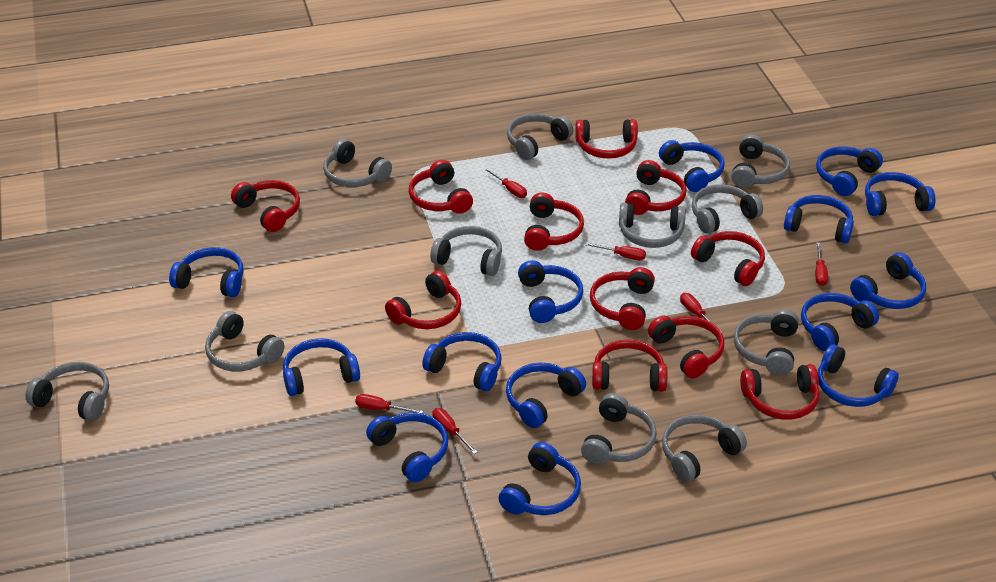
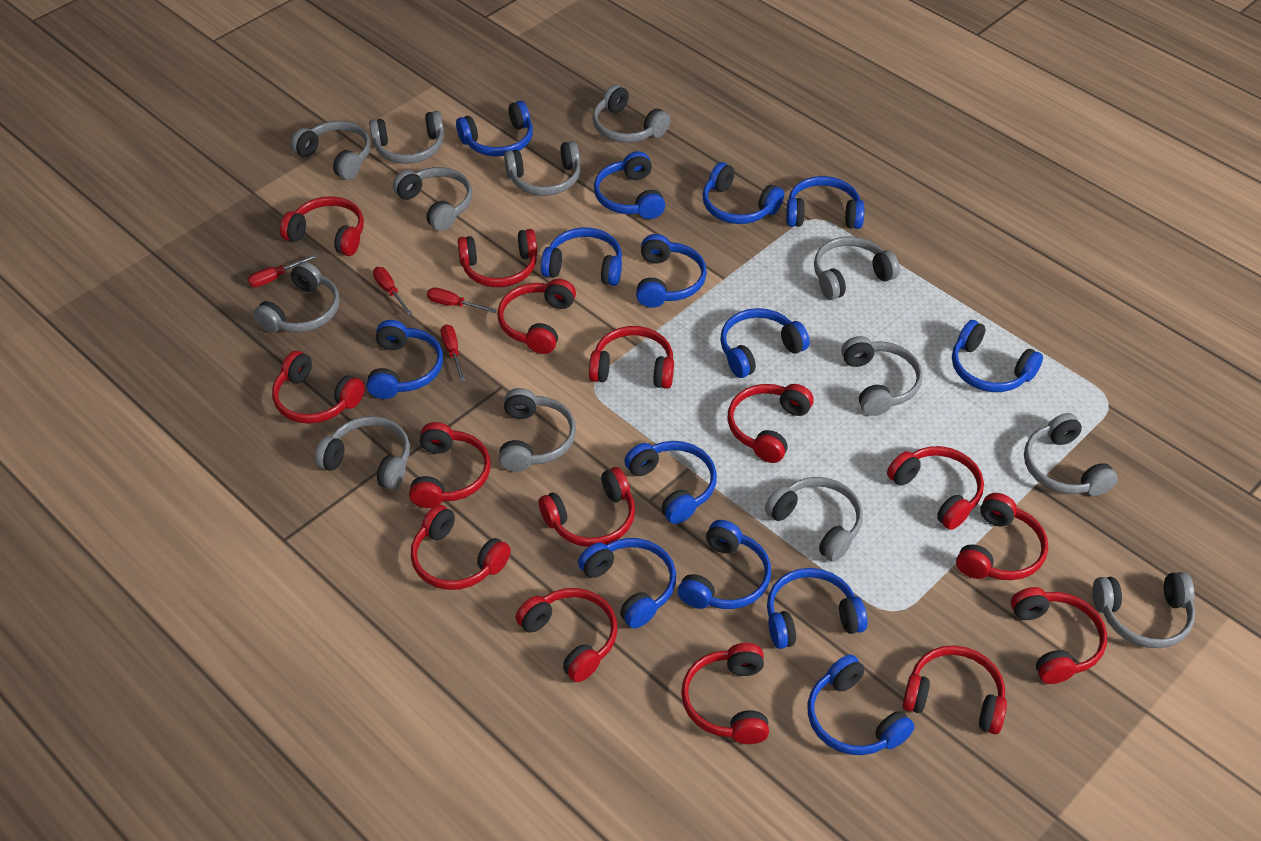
grey headphones: [25,362,109,421] [205,311,284,371] [323,139,392,187] [430,226,502,276] [507,113,573,160] [581,393,657,464] [619,202,686,248] [662,414,747,482] [692,184,763,234] [731,135,790,188] [734,309,799,375] = 11 -> [253,261,340,333] [291,121,371,180] [315,416,410,490] [369,111,444,164] [393,167,472,231] [499,388,576,472] [504,141,580,196] [593,84,670,143] [765,477,863,562] [814,236,900,300] [841,336,923,416] [1024,413,1118,496] [1092,572,1195,648] = 13
red headphones: [231,180,300,232] [385,271,461,329] [409,160,473,214] [524,193,584,251] [575,119,638,159] [590,267,655,330] [592,340,667,392] [625,160,686,215] [648,316,724,378] [691,231,765,286] [740,364,820,420] = 11 -> [272,351,365,424] [280,196,364,256] [409,422,491,508] [411,505,511,590] [457,229,537,287] [497,279,576,354] [516,588,617,682] [539,467,635,547] [589,326,674,389] [681,643,769,744] [728,384,814,463] [887,446,984,530] [903,646,1007,734] [956,493,1048,580] [1011,587,1107,684] = 15
red screwdriver: [355,394,423,413] [432,408,477,454] [484,168,527,198] [585,243,646,260] [680,293,722,333] [815,243,828,286] = 6 -> [248,255,317,287] [373,267,412,315] [427,287,496,313] [441,324,465,382] = 4

